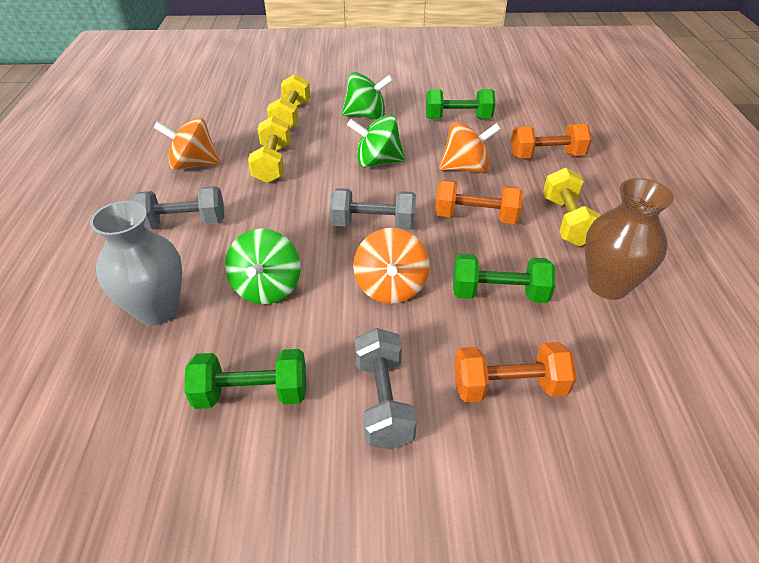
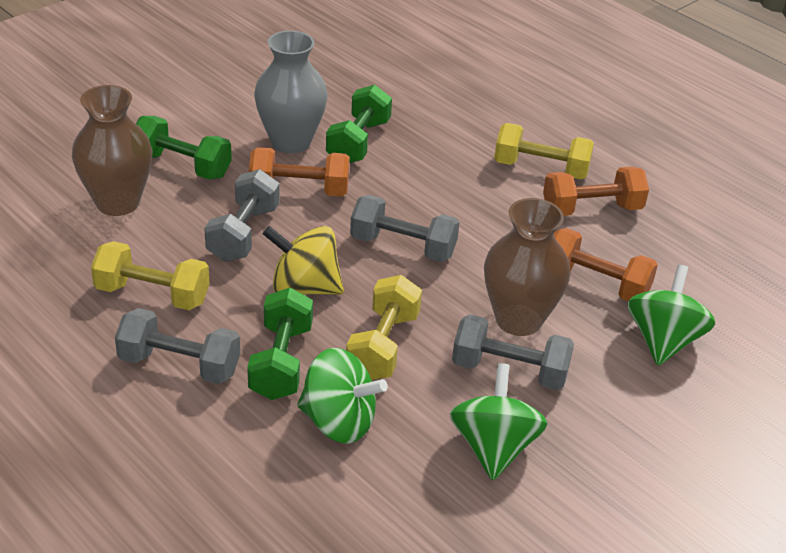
brown vase: [585,178,674,300] = 1 -> [72,85,153,216] [484,198,570,336] = 2
grey dumbbell: [130,186,224,229] [329,188,416,230] [354,328,417,450] = 3 -> [115,308,240,384] [204,169,280,262] [350,195,460,262] [452,314,574,390] = 4
orange spinning top: [153,117,221,170] [353,228,430,304] [439,122,500,173] = 3 -> none = 0
yellow spinning top: none = 0 -> [263,226,344,295] = 1

